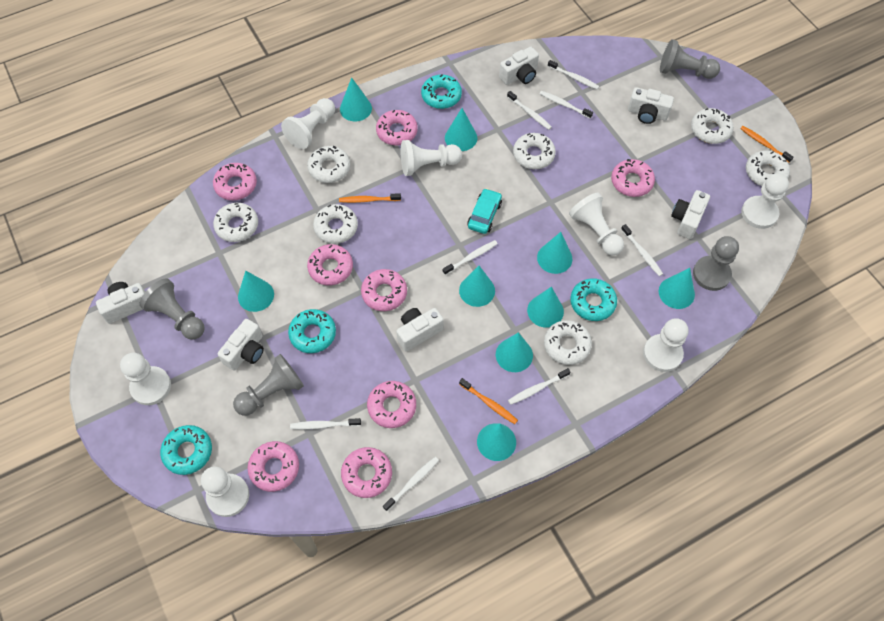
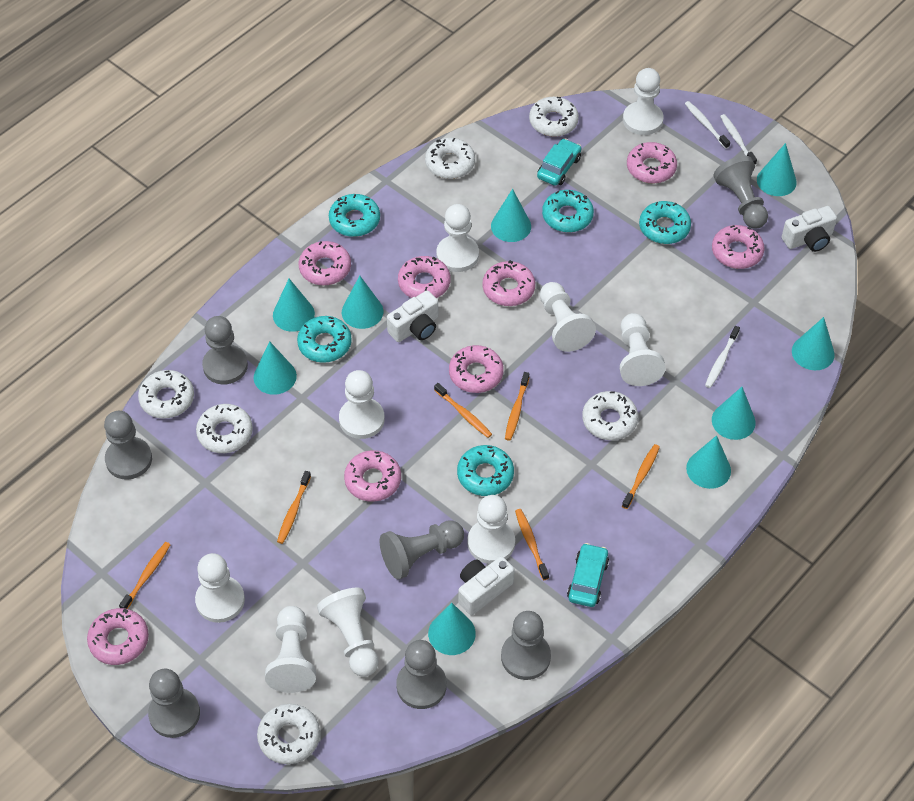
grey pawn: [140,278,205,340] [233,354,304,416] [660,39,720,79] [693,236,739,291] = 4 -> [104,411,152,480] [148,669,200,738] [202,316,248,384] [380,520,464,580] [396,640,447,709] [501,611,551,680] [714,156,768,229] = 7
orange toothbrush: [339,193,401,203] [459,378,518,424] [740,126,793,163] = 3 -> [119,542,171,609] [277,471,311,544] [434,383,492,438] [505,372,529,441] [515,509,549,580] [622,444,660,509] = 6
turquoise car: [467,188,502,234] = 1 -> [537,138,581,186] [567,543,609,607] = 2
turquoise donut: [160,425,212,475] [288,309,336,353] [421,74,462,109] [570,278,617,321] = 4 -> [297,316,352,363] [329,194,380,237] [457,445,514,496] [542,190,594,232] [639,201,691,244] = 5
white camera: [96,282,145,324] [218,319,264,371] [396,308,444,351] [499,47,539,85] [628,87,674,124] [671,190,710,239] = 6 -> [387,290,439,342] [458,556,514,615] [782,206,837,252] = 3
white donut: [213,203,258,242] [307,146,350,183] [313,204,358,244] [513,133,556,169] [544,320,592,365] [691,108,734,144] [746,150,790,186] = 7 -> [138,370,194,419] [196,404,253,453] [257,704,320,764] [425,138,475,179] [529,97,579,137] [582,391,638,440] = 6
white pawn: [120,353,171,405] [201,467,249,517] [281,98,335,149] [401,140,462,176] [569,192,624,256] [643,318,688,372] [741,173,789,229] = 7 -> [195,553,245,623] [265,606,316,693] [317,587,379,677] [339,370,385,439] [436,204,479,272] [468,495,515,564] [540,282,596,352] [620,313,666,386] [623,68,664,135] = 9
white toothbrush: [290,418,361,430] [383,457,439,511] [443,240,497,275] [507,91,552,130] [508,368,570,405] [540,91,593,118] [548,60,599,90] [621,224,663,276] = 8 -> [685,101,730,149] [705,326,740,388] [720,114,757,165] = 3

